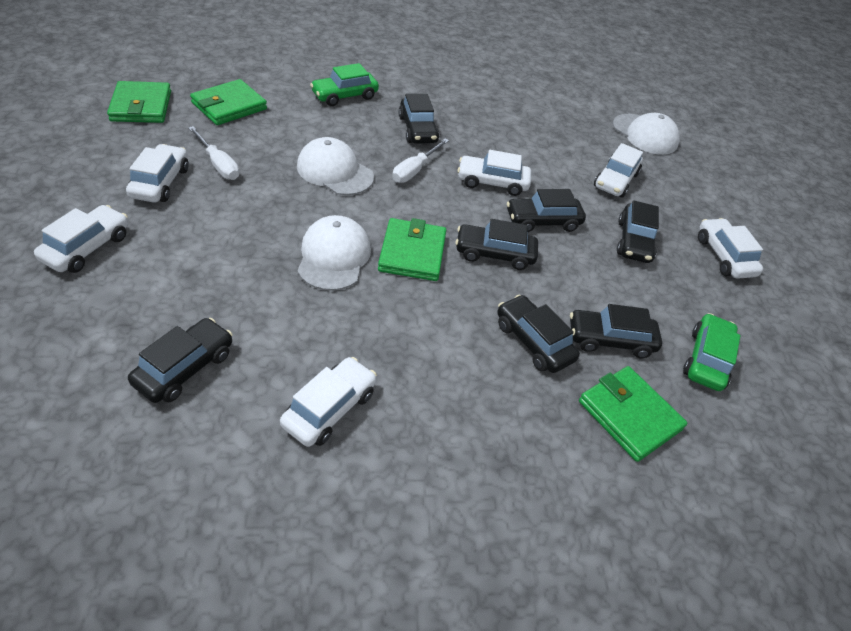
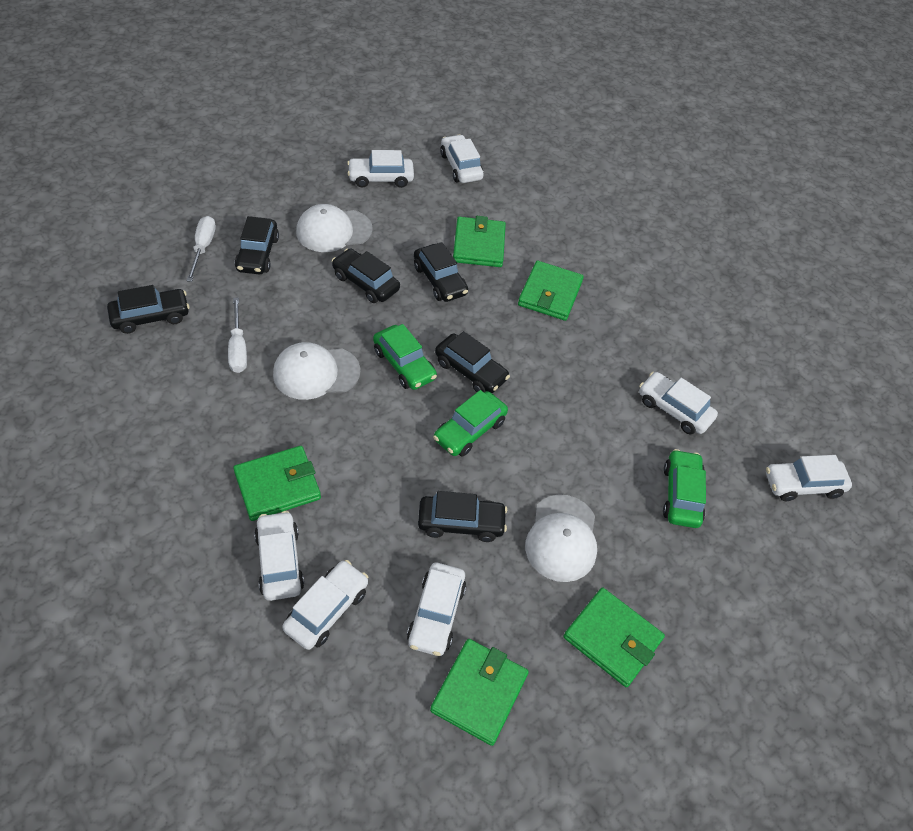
black car: [128,318,233,403] [398,94,439,144] [456,219,538,270] [497,295,580,373] [507,189,586,232] [570,304,662,358] [617,200,659,263] = 7 -> [107,285,189,334] [235,216,279,274] [332,249,400,303] [414,242,468,302] [418,491,507,542] [435,331,510,393] = 6
green car: [310,63,379,106] [683,313,741,391] = 2 -> [373,324,437,390] [433,390,508,457] [663,449,706,528] = 3
green wallet: [107,81,171,123] [190,79,267,125] [378,218,446,281] [579,366,687,462] = 4 -> [233,446,321,521] [430,639,529,746] [453,216,506,267] [518,261,584,321] [564,588,665,687] = 5
white car: [34,205,128,273] [126,144,189,203] [280,357,377,447] [458,150,531,196] [594,143,643,198] [698,218,763,279] = 6 -> [254,511,304,601] [282,560,369,650] [347,150,414,188] [407,563,466,656] [440,134,484,183] [639,372,718,434] [766,455,852,501] = 7

